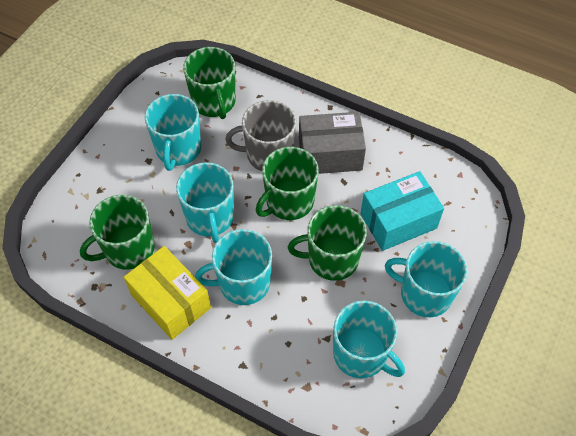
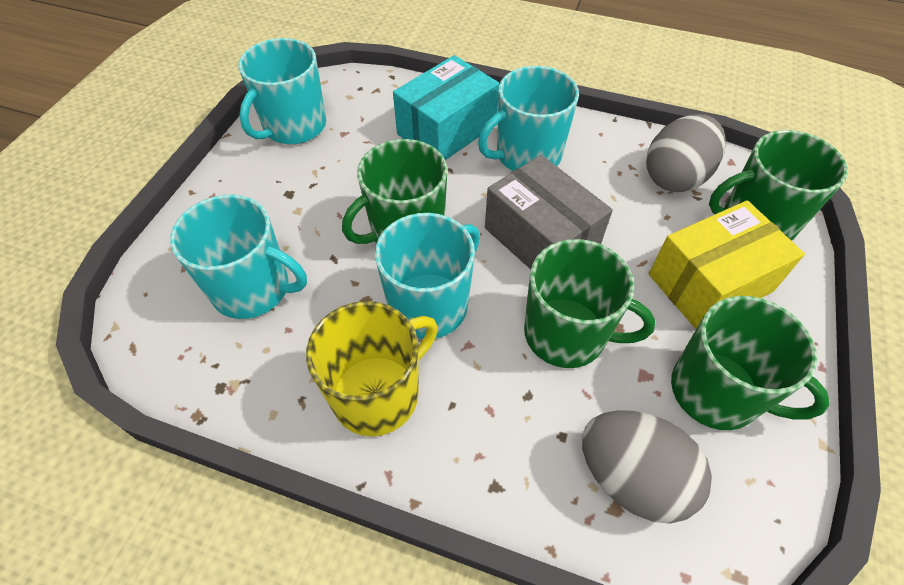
grey egg: none = 0 -> [582,410,712,524] [646,114,726,192] = 2
grey mug: [226,100,296,171] = 1 -> none = 0
turquoise mug: [145,94,201,171] [176,162,234,244] [195,229,272,305] [333,301,405,379] [385,241,467,317] = 5 -> [170,194,307,319] [238,38,326,144] [375,213,480,339] [478,66,579,171] = 4
yellow mug: none = 0 -> [306,301,438,436] = 1

